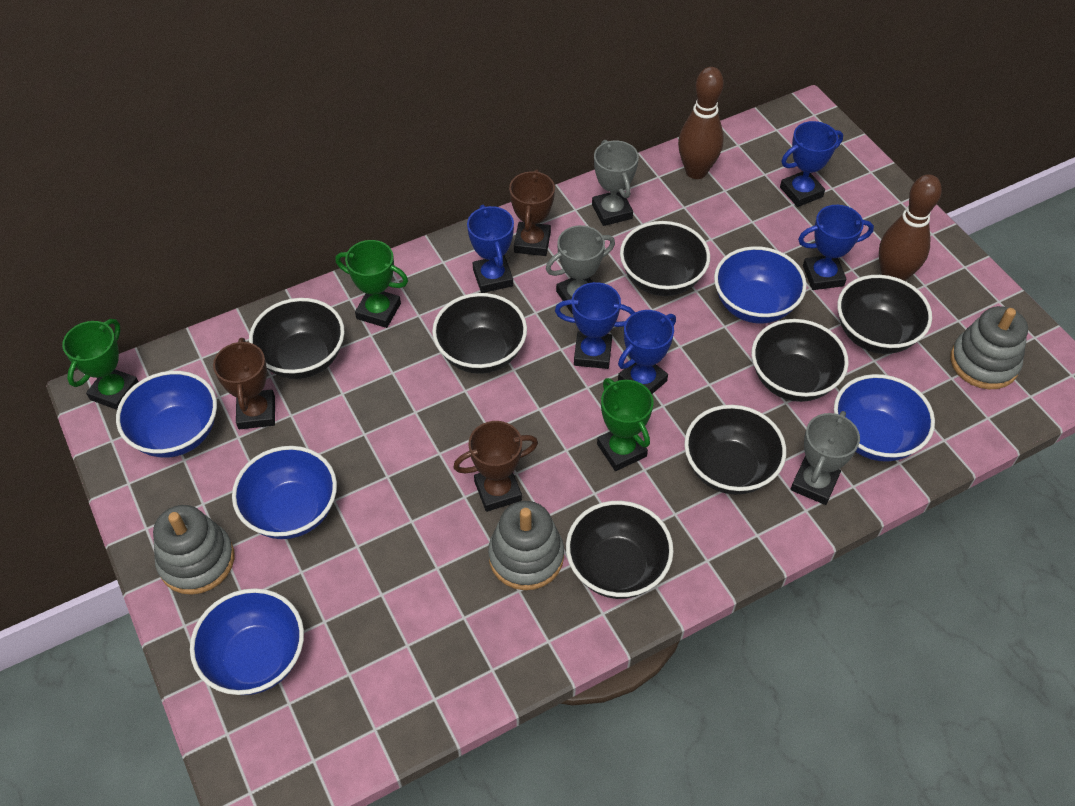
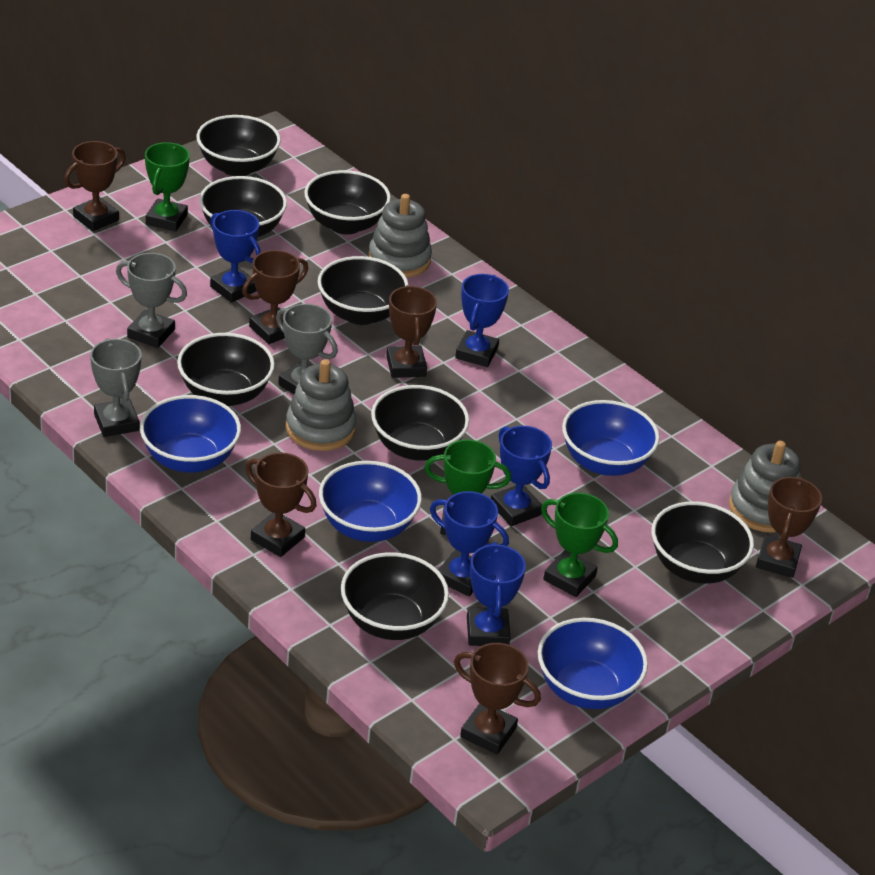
black bowl: [249,298,344,379] [432,293,527,374] [566,501,674,599] [620,221,710,296] [684,405,786,495] [752,319,849,402] [837,275,932,354] = 7 -> [177,333,275,406] [196,115,281,176] [199,176,287,237] [304,170,391,235] [318,256,409,325] [341,552,449,640] [371,385,469,461] [652,501,754,584] = 8
blue bowl: [116,371,217,458] [190,588,304,695] [232,446,337,539] [714,246,807,324] [834,374,935,462] = 5 -> [140,395,241,473] [319,461,422,542] [538,618,648,709] [562,400,660,476] = 4
brown bowling pin: [678,67,724,179] [879,174,942,281] = 2 -> none = 0
brown trophy: [213,338,275,429] [453,421,538,512] [509,169,555,256] = 3 -> [64,141,126,231] [242,250,308,344] [245,452,317,557] [386,285,437,378] [454,643,541,754] [756,477,822,578] = 6

